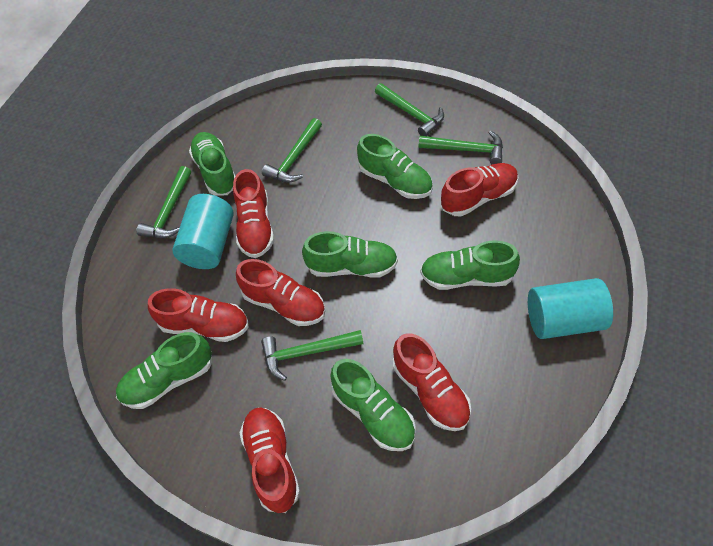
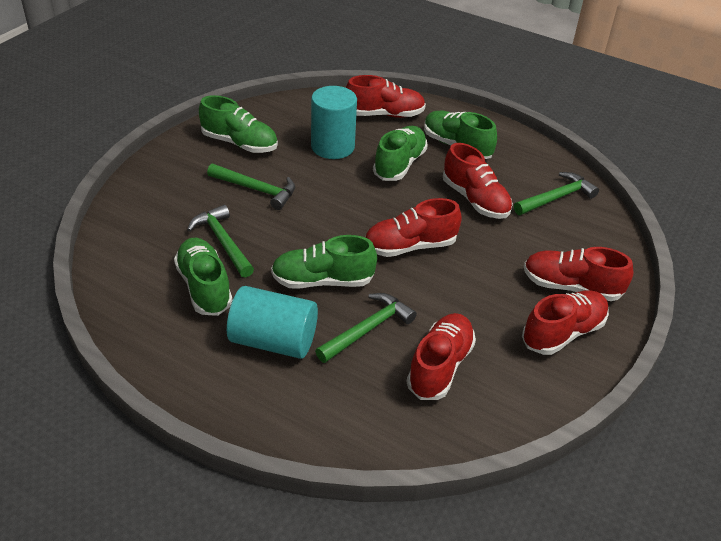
green hammer: [136,166,191,238] [261,330,364,381] [262,118,322,182] [375,83,444,136] [418,130,503,164] = 5 -> [187,205,254,278] [207,164,295,210] [315,293,417,363] [514,172,599,215] = 4
green shoe: [116,332,212,409] [189,132,235,196] [302,231,398,278] [330,359,416,451] [357,134,433,199] [420,240,520,290] = 6 -> [174,238,233,316] [199,95,278,153] [271,235,377,289] [373,126,428,181] [424,111,497,159] = 5

